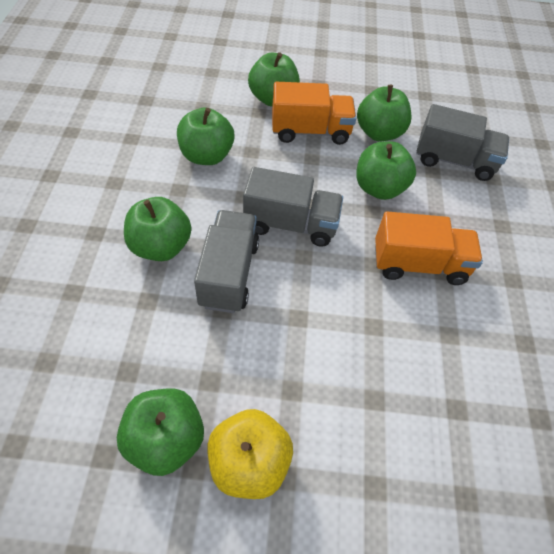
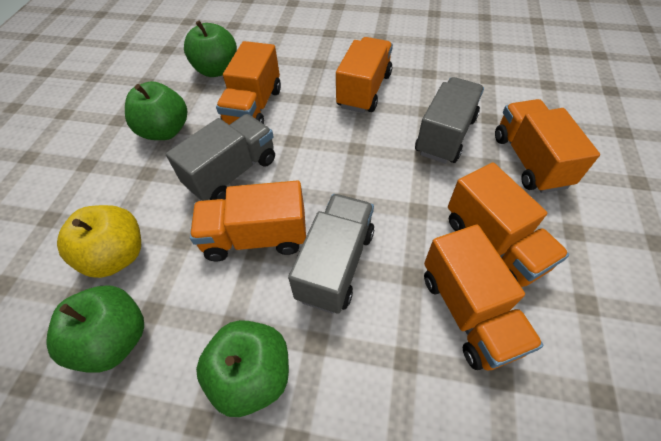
green apple: [117,388,204,476] [124,197,192,261] [177,108,234,165] [248,52,300,107] [356,141,416,200] [357,85,412,141] = 6 -> [47,286,144,373] [125,81,187,140] [184,20,237,77] [196,320,289,417] = 4
orange truck: [272,82,356,145] [375,211,483,285] = 2 -> [190,180,306,261] [216,41,281,125] [336,37,393,113] [424,225,543,370] [448,162,569,287] [495,99,600,193] = 6

